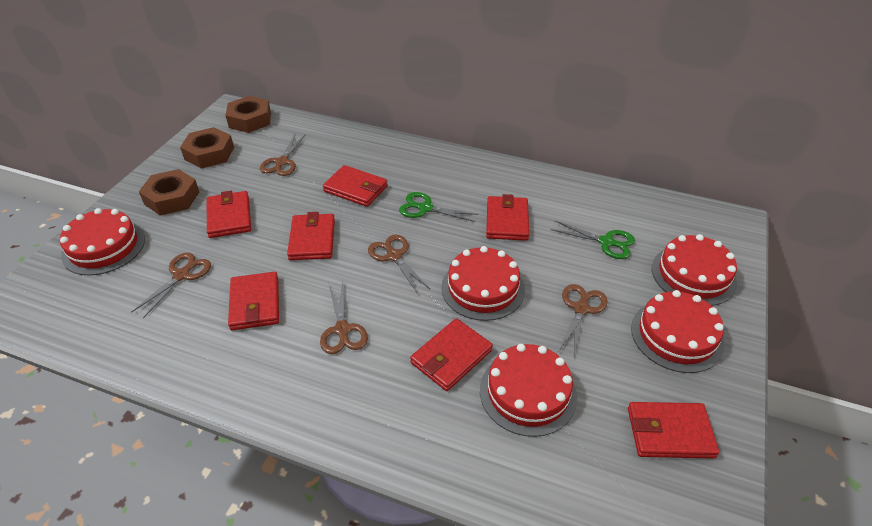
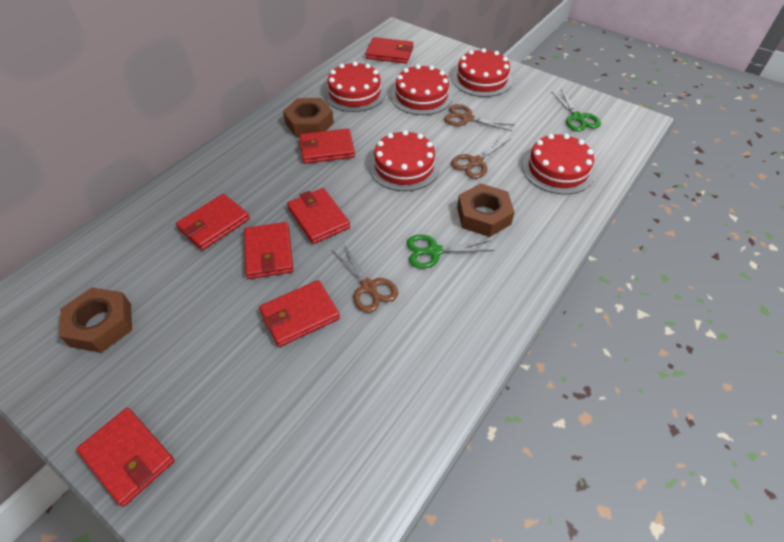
brown scissors: [132,253,211,318] [260,134,306,176] [320,282,368,354] [368,235,430,294] [559,284,608,356] = 5 -> [332,244,398,313] [444,104,515,131] [451,135,510,179] = 3

